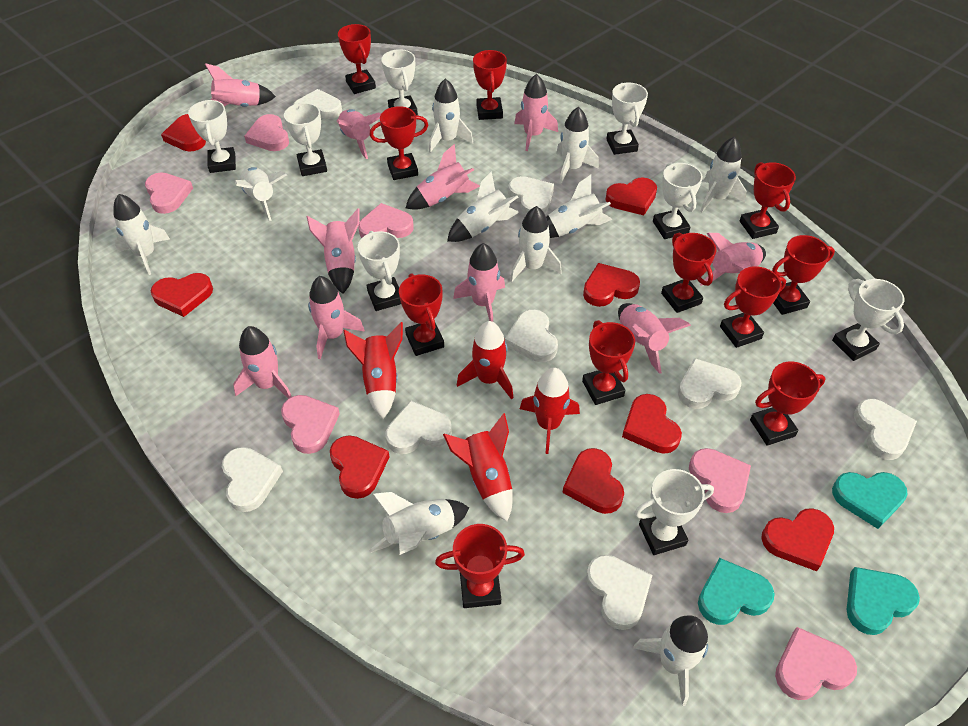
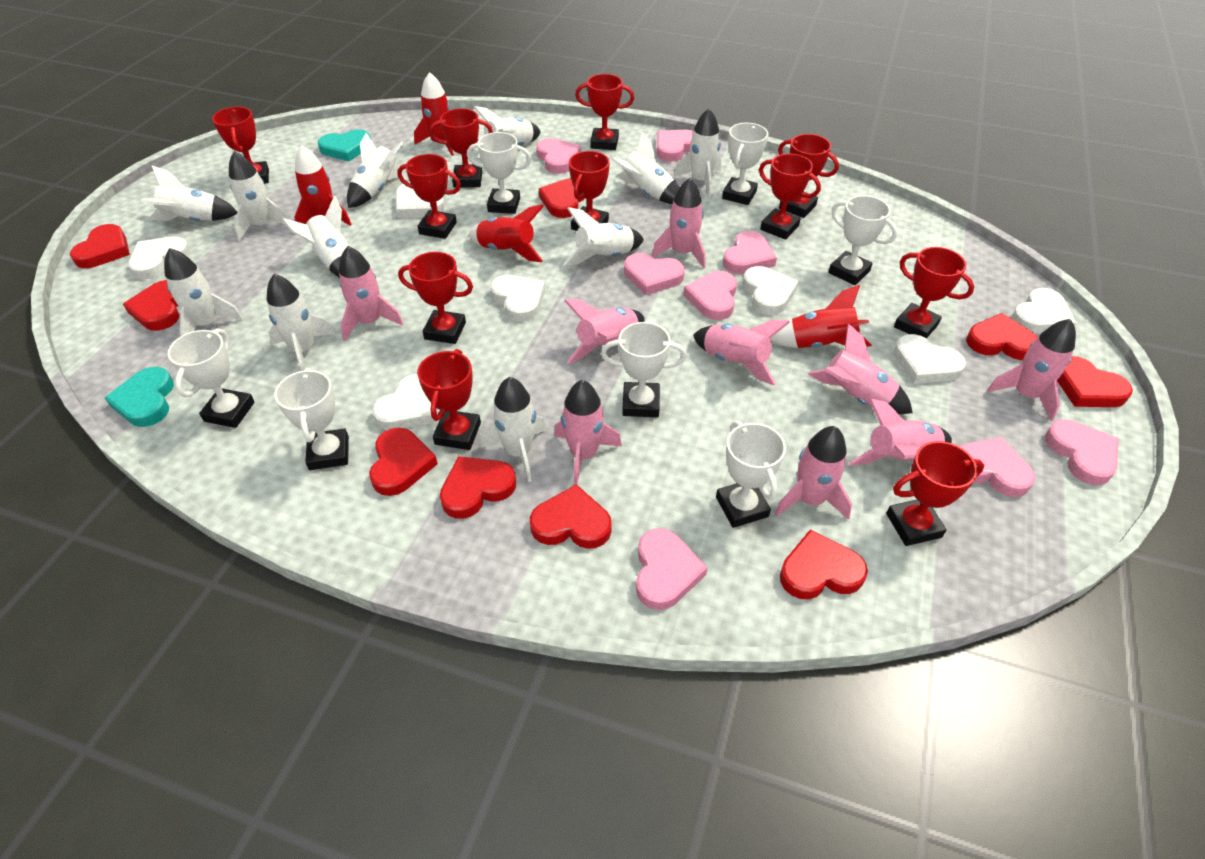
pink heart: [145,172,193,214] [244,114,289,151] [281,395,340,454] [358,203,414,238] [689,448,751,513] [775,627,857,700] = 6 -> [536,138,581,174] [624,253,685,295] [636,528,708,610] [657,130,694,162] [683,271,737,320] [723,231,777,274] [959,436,1035,497] [1045,419,1119,485] = 8
pink rocket: [205,63,276,107] [233,326,292,399] [307,208,360,294] [308,276,365,359] [337,109,381,159] [406,144,480,210] [453,243,505,322] [514,74,558,151] [618,303,691,374] [700,233,766,286] = 10 -> [339,246,403,341] [554,380,622,485] [565,299,645,363] [652,178,706,269] [693,320,790,386] [775,426,852,520] [808,324,913,414] [849,399,952,466] [987,319,1076,421] = 9
red heart: [151,273,213,317] [161,114,206,152] [330,435,390,499] [562,448,624,514] [583,263,640,307] [605,177,657,215] [622,394,682,454] [761,508,834,571] = 8 -> [70,224,130,268] [123,280,179,331] [369,427,438,496] [440,456,516,519] [530,484,612,549] [539,178,585,218] [780,530,868,599] [966,313,1038,360] [1057,356,1133,407] = 9
turquoise heart: [698,558,775,625] [832,472,908,529] [847,567,920,635] = 3 -> [105,367,174,427] [318,129,371,161] = 2
white heart: [222,447,283,512] [293,89,342,119] [385,400,452,454] [505,309,558,362] [508,176,554,215] [586,555,653,630] [678,358,742,409] [854,399,917,460] = 8 -> [128,237,191,279] [372,374,436,430] [396,182,445,218] [490,275,545,322] [742,266,798,315] [893,334,966,384] [1011,288,1076,334] = 7
white rocket: [113,194,170,275] [235,167,287,221] [369,492,469,555] [429,79,473,153] [447,171,519,242] [510,206,562,282] [546,175,612,238] [556,107,599,184] [633,616,708,706] [700,137,747,212] = 10 -> [141,165,237,221] [164,248,243,336] [229,151,289,241] [267,274,335,371] [282,196,350,278] [347,133,405,208] [474,106,541,158] [480,377,547,482] [564,207,644,266] [611,133,679,204] [674,108,721,197] = 11
white trophy: [188,100,236,173] [284,103,327,176] [358,231,401,311] [381,49,418,115] [607,82,648,155] [634,469,714,555] [653,162,703,239] [832,279,904,361] = 8 -> [168,328,255,428] [274,368,349,470] [467,132,531,214] [601,322,686,417] [716,421,786,528] [722,123,768,205] [828,195,898,285] = 7

